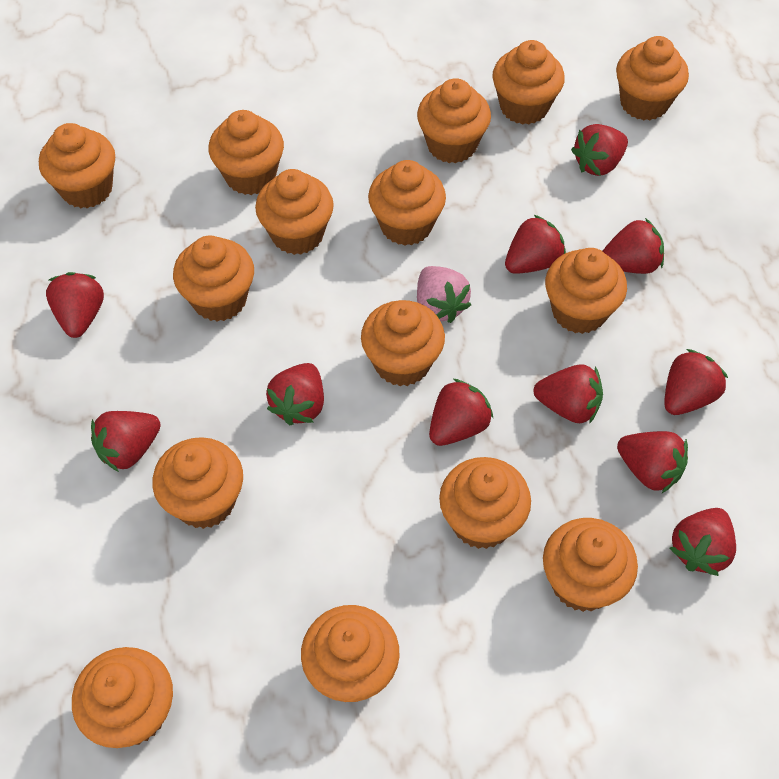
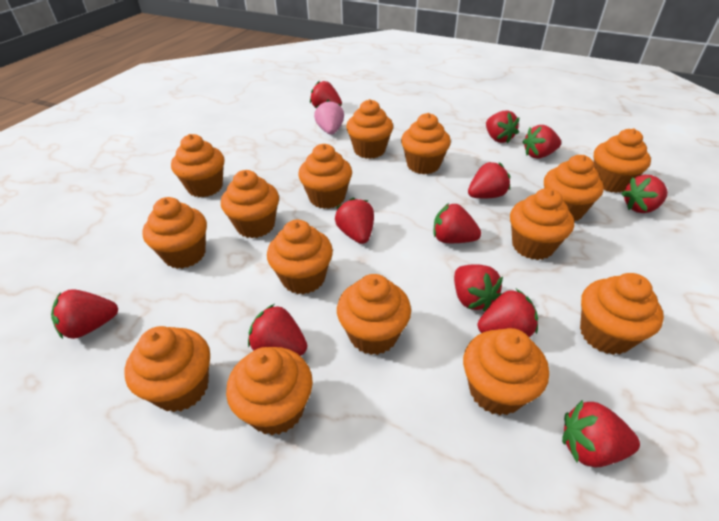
red strawberry: [46,272,104,338] [91,411,161,472] [266,363,324,425] [429,379,494,446] [505,215,566,274] [534,364,603,424] [571,124,628,176] [603,218,664,274] [617,431,688,494] [664,349,728,415] [669,508,736,576] = 11 -> [51,289,118,339] [248,304,307,356] [310,80,342,109] [335,198,374,244] [433,203,481,243] [454,264,503,312] [468,162,510,198] [478,289,538,337] [486,111,520,143] [523,125,561,159] [562,400,640,468] [621,175,668,213] = 12

